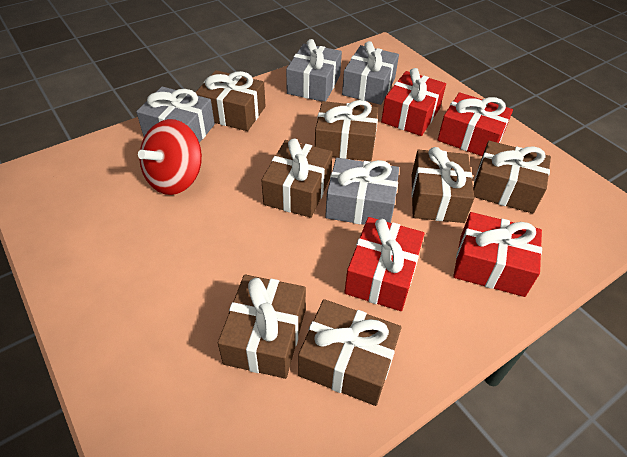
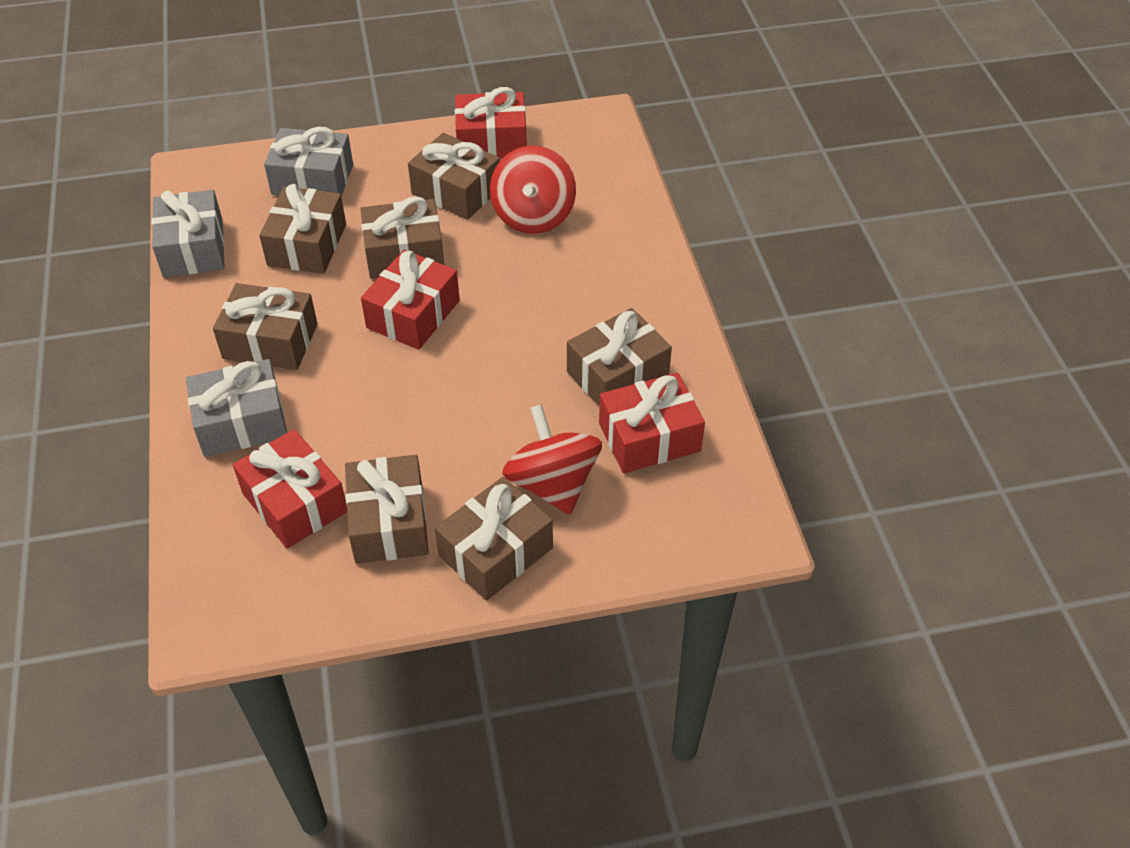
grey gift: [136,86,215,143] [286,39,342,101] [325,158,399,225] [342,41,399,105] = 4 -> [152,190,225,277] [186,359,287,457] [264,127,353,196] = 3
red spinning top: [138,119,202,195] = 1 -> [490,146,576,234] [502,404,602,515] = 2

